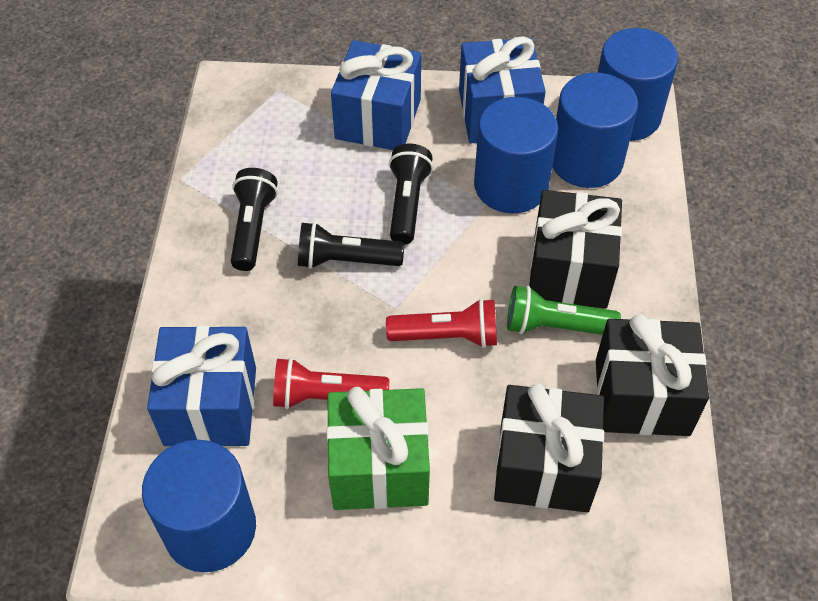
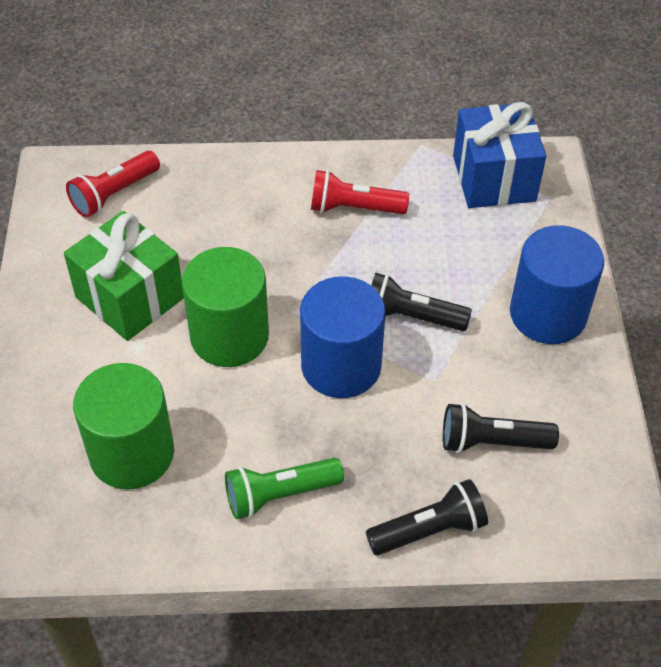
black gift: [494,383,604,512] [529,190,622,309] [596,314,709,436] = 3 -> none = 0
blue cylinder: [142,440,256,572] [474,97,558,213] [552,73,638,188] [598,28,678,141] = 4 -> [300,276,386,398] [510,225,604,344] = 2
blue gift: [147,325,256,446] [331,40,421,150] [459,36,546,143] = 3 -> [453,102,546,208] = 1
green cylinder: none = 0 -> [73,363,174,490] [182,247,269,367] = 2

